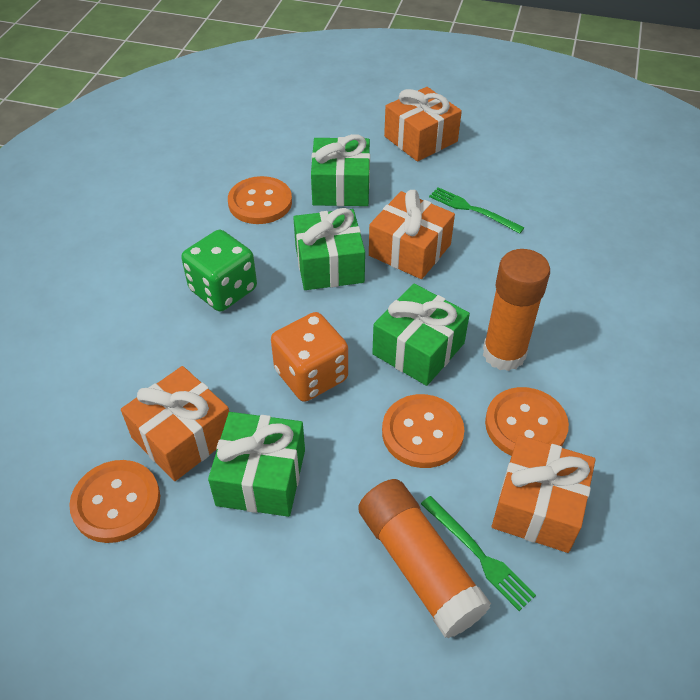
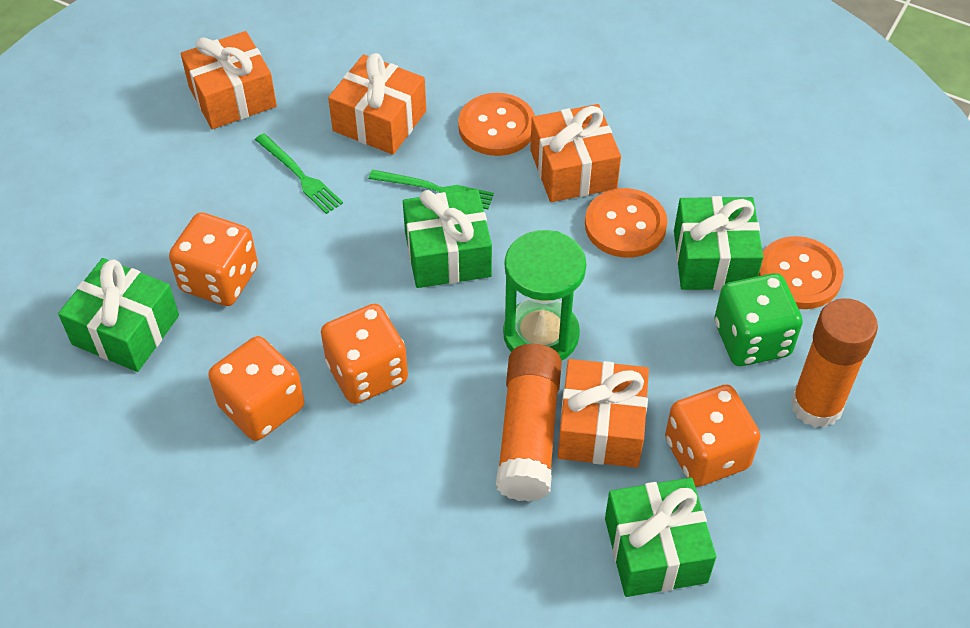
green hourglass: none = 0 -> [503,230,586,361] = 1
orange button: [69,460,160,543] [228,176,292,224] [382,394,464,468] [485,387,569,456] = 4 -> [458,93,535,156] [585,188,667,258] [758,236,843,309] = 3
orange dice: [271,312,348,402] = 1 -> [169,212,258,306] [208,336,304,441] [321,304,408,404] [665,385,761,487] = 4

